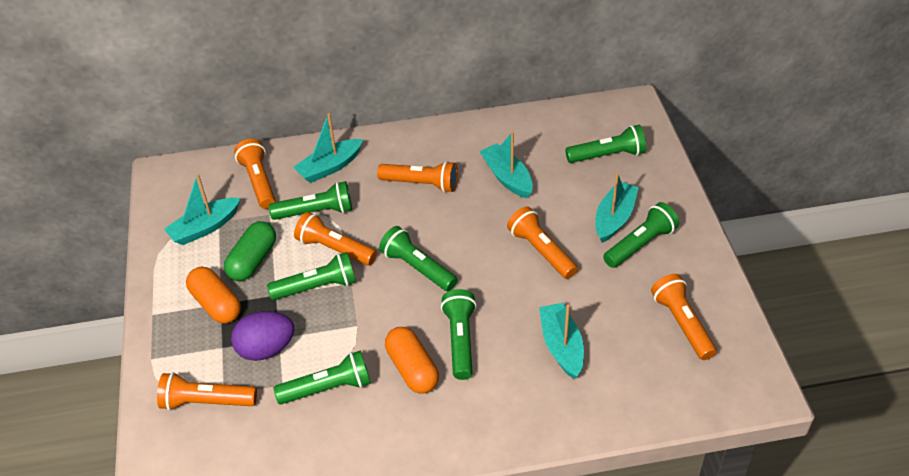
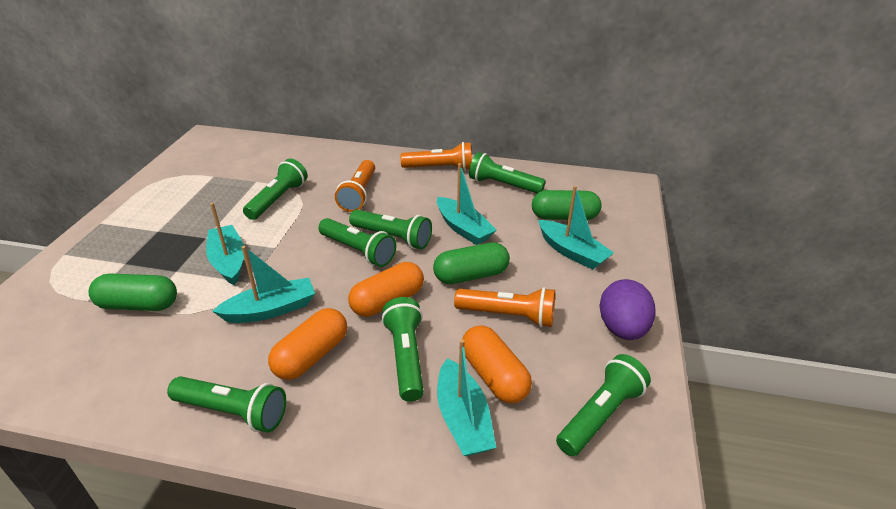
green capsule: [224,221,276,281] = 1 -> [89,274,177,311] [433,242,510,284] [532,190,602,220] = 3
orange capsule: [186,267,241,324] [385,327,439,394] = 2 -> [268,308,347,380] [348,262,424,317] [462,325,532,403] = 3
orange flashlight: [157,372,257,410] [234,139,276,209] [294,212,377,265] [377,161,458,193] [507,207,578,279] [651,274,717,360] = 6 -> [335,160,375,212] [400,142,472,171] [454,287,555,328] = 3

